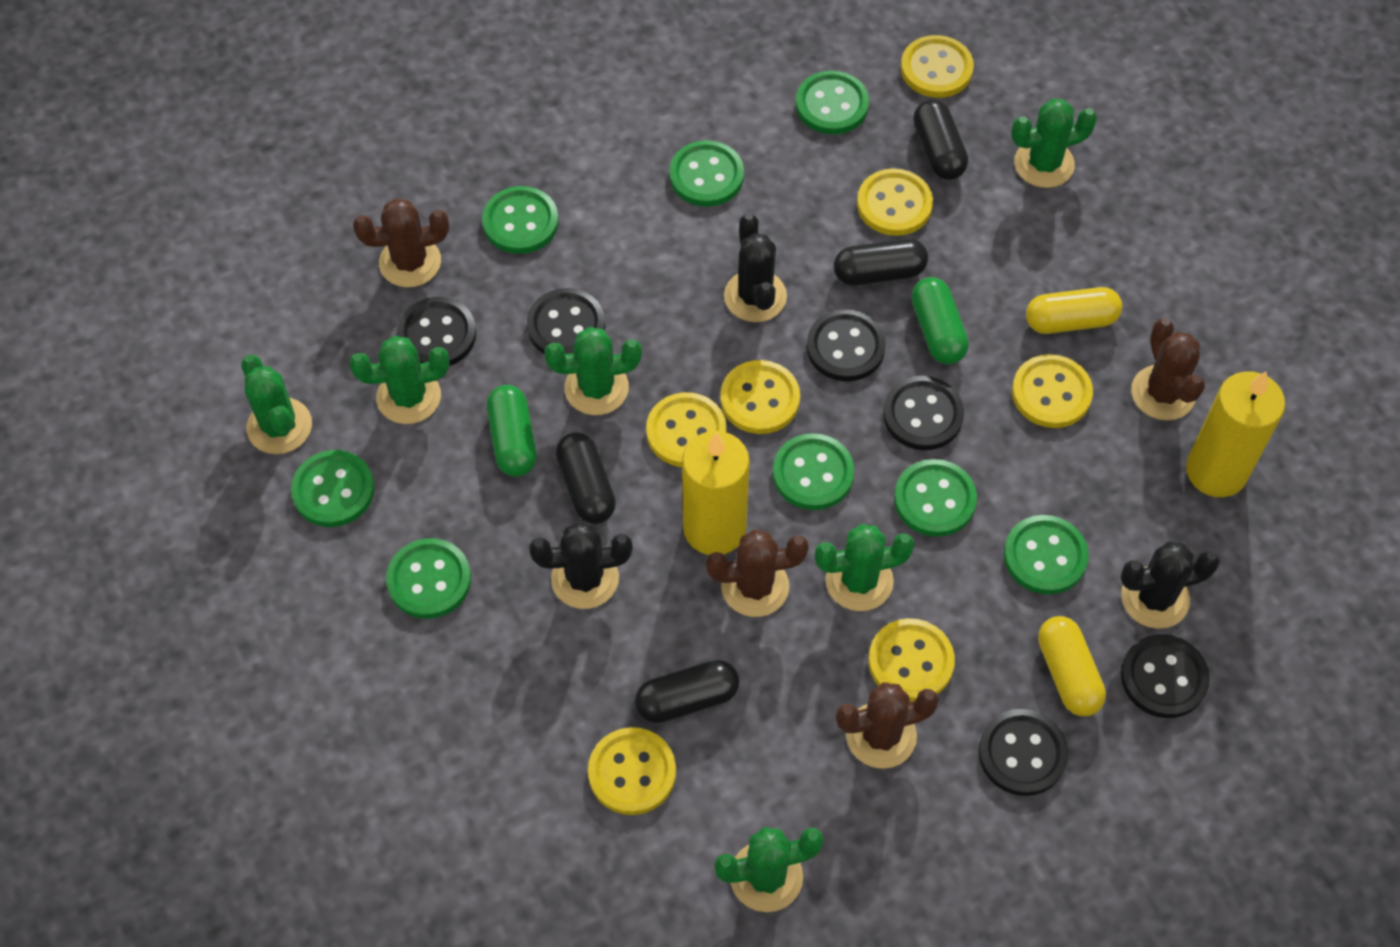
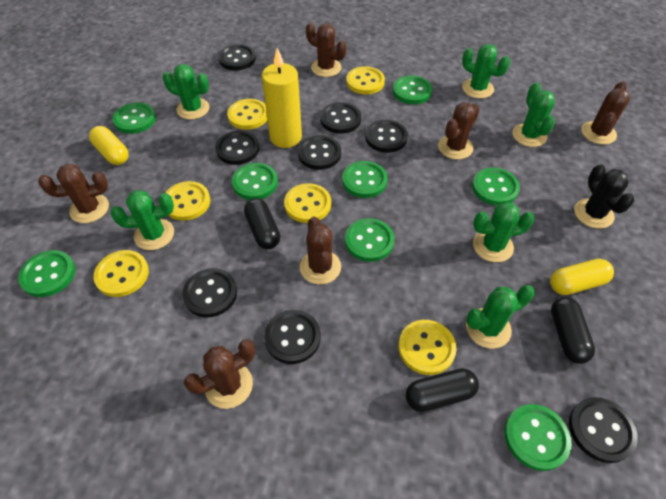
black button: [397,297,476,366] [527,288,605,354] [807,309,886,381] [883,376,964,450] [978,709,1068,796] [1121,634,1210,718] = 6 -> [182,268,237,317] [215,131,259,165] [218,44,256,70] [264,310,321,364] [298,135,341,170] [320,102,361,134] [365,120,408,153] [569,397,638,463] = 8
black cactus: [529,521,633,609] [724,213,787,322] [1120,541,1220,629] = 3 -> [574,164,634,229] = 1
black capsule: [556,432,616,524] [635,660,739,723] [834,239,928,286] [913,99,968,180] = 4 -> [244,198,281,249] [406,368,479,412] [551,297,595,364] = 3
brown cactus: [353,198,449,287] [706,529,809,617] [836,682,939,769] [1131,318,1205,421] = 4 -> [39,164,109,223] [184,339,255,409] [300,216,341,285] [306,23,346,77] [438,102,480,160] [581,81,630,145] = 6
green capsule: [487,385,537,477] [911,277,969,364] = 2 -> none = 0
yellow button: [588,727,676,815] [646,392,727,467] [720,360,800,434] [857,168,933,236] [868,618,955,702] [901,35,974,98] [1012,354,1093,428] = 7 -> [93,250,149,297] [165,181,210,221] [227,99,267,130] [284,183,331,223] [346,66,385,94] [398,320,457,375] = 6
yellow candle: [682,431,750,555] [1186,371,1285,497] = 2 -> [262,48,302,148] = 1

